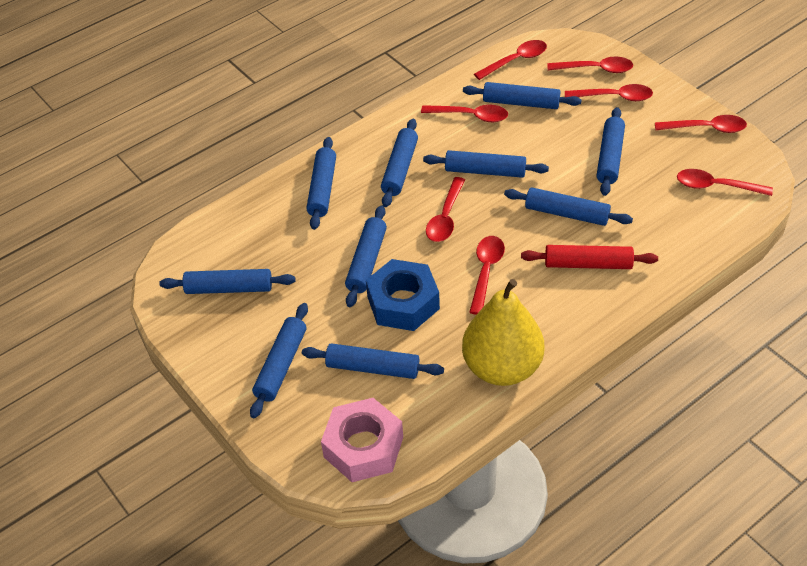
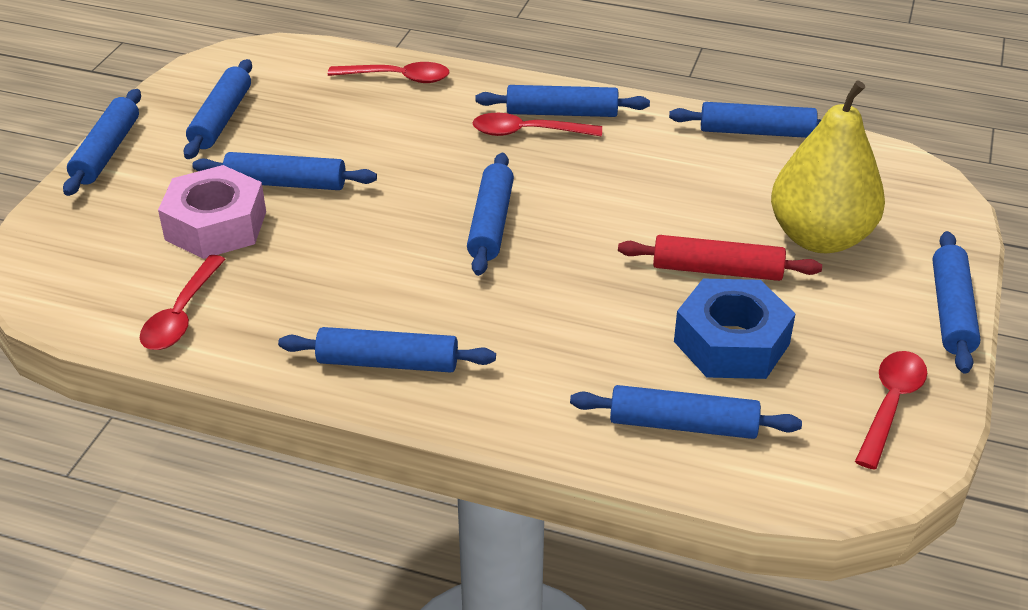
blue rolling pin: [159,269,295,294] [250,303,308,418] [302,343,444,379] [306,137,336,230] [345,205,387,307] [381,119,418,207] [423,150,549,178] [463,82,581,109] [504,187,633,226] [597,107,625,196] = 10 -> [63,89,141,196] [183,59,252,159] [192,152,377,190] [278,327,496,373] [467,153,514,276] [475,85,650,117] [570,385,802,439] [669,102,822,138] [932,231,981,374] = 9
red spoon: [421,105,508,122] [426,177,465,242] [469,236,505,315] [474,40,547,80] [547,56,633,73] [565,84,653,101] [655,115,747,133] [677,169,773,196] = 8 -> [140,255,226,350] [328,62,450,83] [472,113,602,137] [855,351,927,470] = 4

